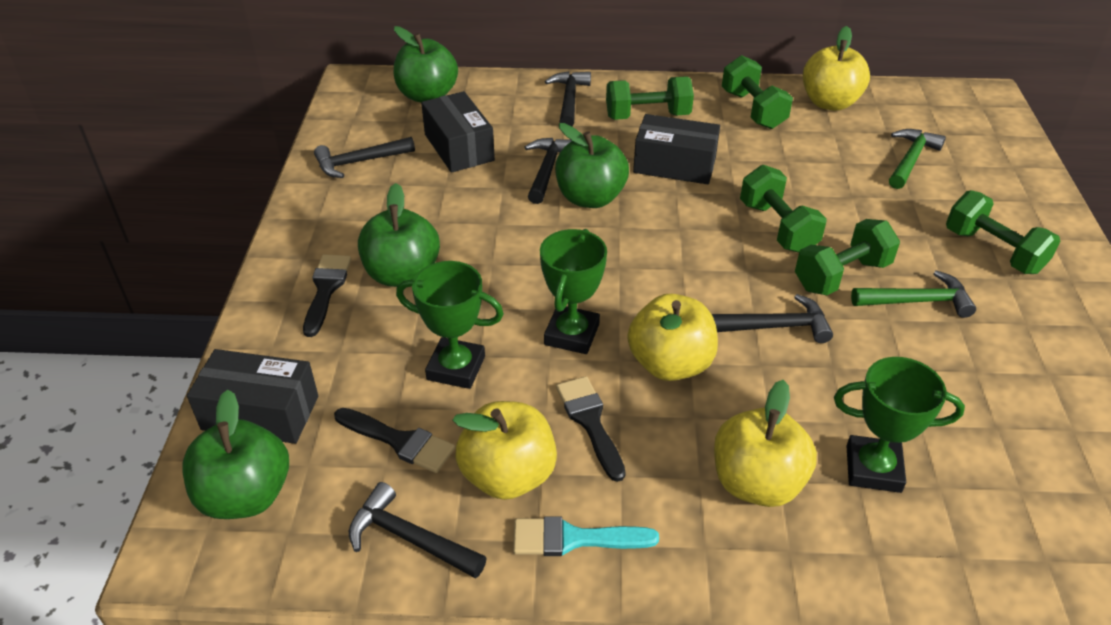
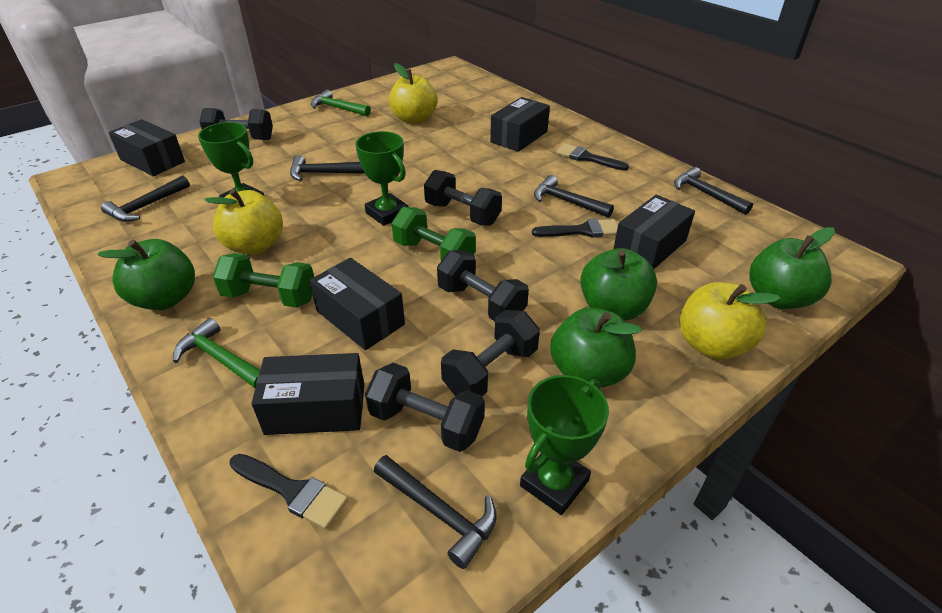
black box: [187,349,318,444] [421,91,495,173] [633,114,720,184] = 3 -> [108,119,185,176] [251,353,364,435] [309,258,405,350] [490,97,550,152] [613,195,695,269] = 5
black dumbbell: none = 0 -> [200,108,273,140] [365,363,485,452] [424,170,502,226] [437,250,529,321] [441,310,540,396] = 5
green dumbbell: [606,77,694,120] [722,55,793,129] [740,165,827,253] [795,219,900,295] [946,190,1060,274] = 5 -> [213,253,314,308] [392,207,476,261] = 2
turquoise brush: [513,516,659,556] = 1 -> none = 0
yellow apple: [452,401,557,500] [628,294,718,381] [714,380,817,507] [803,26,870,111] = 4 -> [204,189,283,255] [389,63,437,124] [679,282,781,360] = 3

